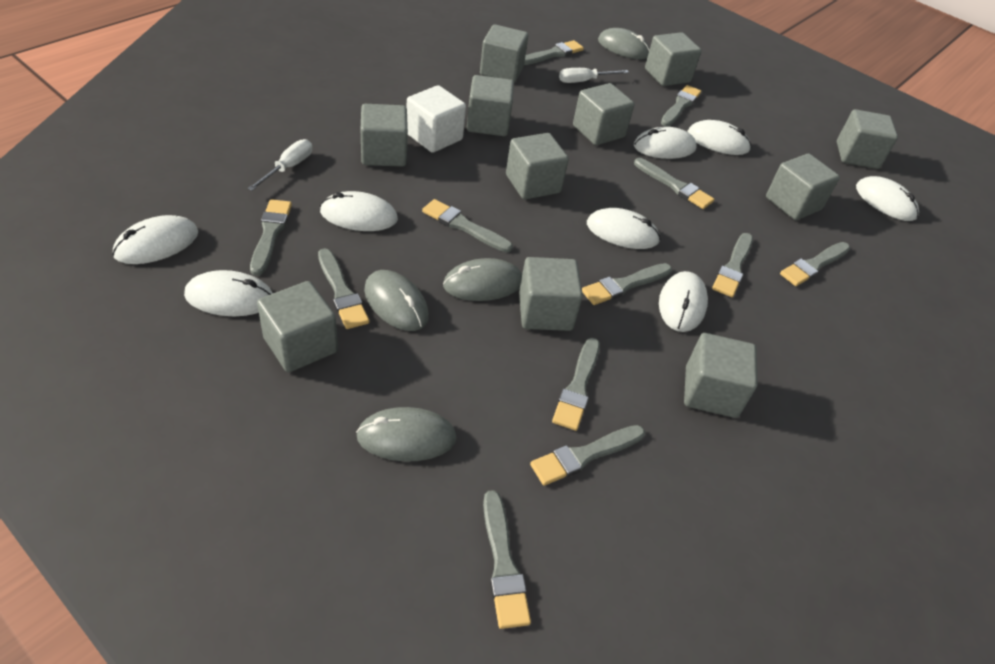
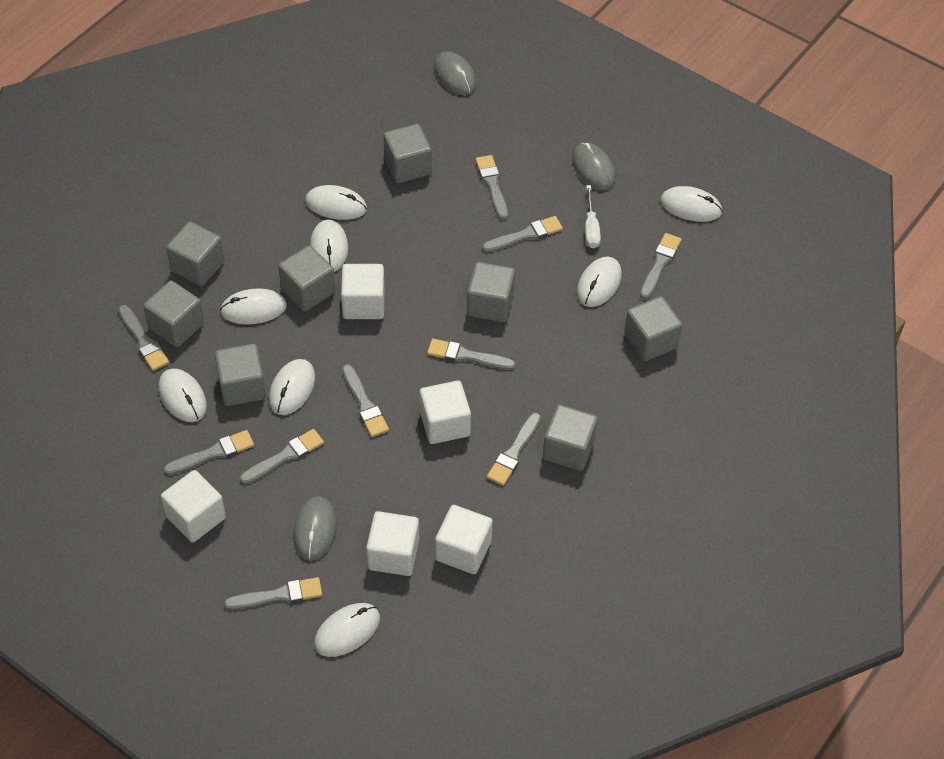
grey brush: [250,199,292,276] [318,248,369,329] [422,199,513,252] [483,490,531,629] [524,40,584,65] [530,425,645,486] [552,338,600,431] [582,263,672,305] [634,158,714,209] [661,85,701,126] [712,233,753,297] [780,242,850,286] = 12 -> [118,305,169,371] [164,430,254,475] [224,577,322,610] [240,429,324,485] [342,364,389,437] [427,339,516,370] [475,155,508,220] [482,216,563,253] [487,413,541,486] [640,233,682,299] = 10
grey cube: [257,281,338,372] [361,104,408,167] [467,75,514,136] [480,24,528,83] [506,133,569,200] [519,257,583,331] [573,83,634,145] [645,32,701,86] [684,333,758,418] [766,154,840,220] [837,109,898,169] = 11 -> [143,280,204,348] [166,221,225,286] [215,344,266,406] [278,245,335,311] [383,124,432,183] [467,262,515,322] [543,405,598,471] [624,296,682,361] = 8
grey mouse: [356,407,457,462] [364,270,429,331] [443,258,522,301] [598,28,650,59] = 4 -> [293,496,337,561] [434,51,477,95] [572,143,615,190] = 3
white cube: [407,85,466,153] = 1 -> [161,470,226,543] [341,264,385,319] [366,511,419,576] [419,380,471,444] [435,505,493,574] = 5
white screwdriver: [247,139,312,191] [559,68,629,83] = 2 -> [585,185,601,248] = 1

